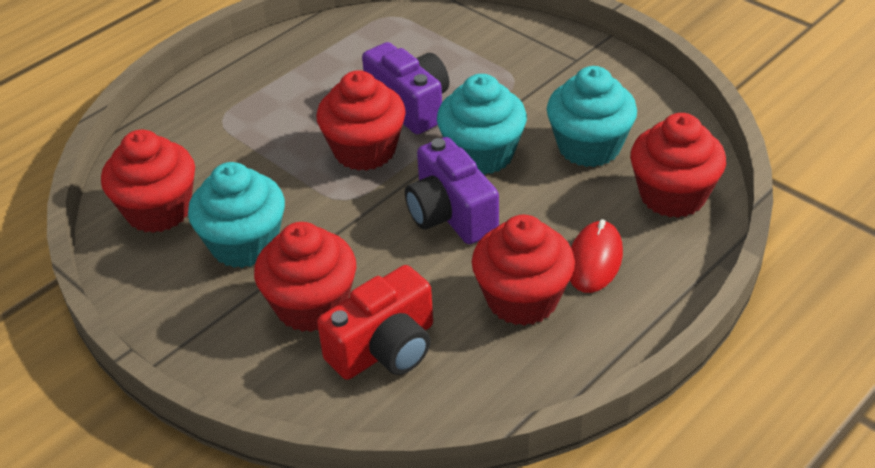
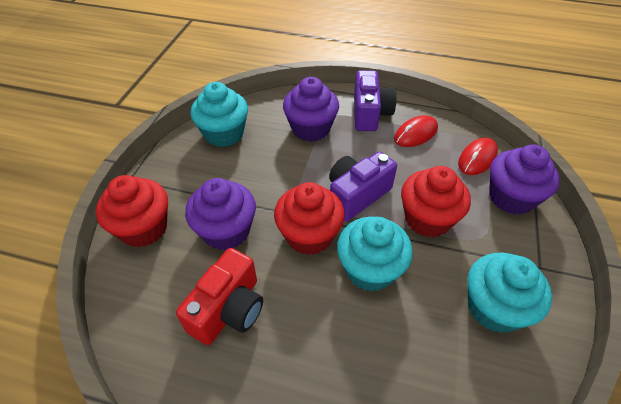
purple cupcake: none = 0 -> [185,178,256,250] [283,77,339,142] [489,145,560,215] = 3
red cupcake: [101,129,195,233] [254,222,356,332] [316,70,406,171] [472,215,575,326] [630,113,726,218] = 5 -> [96,175,168,247] [274,182,345,255] [401,166,471,237] = 3
red mouse: [570,219,623,293] = 1 -> [394,115,438,147] [458,138,498,175] = 2

